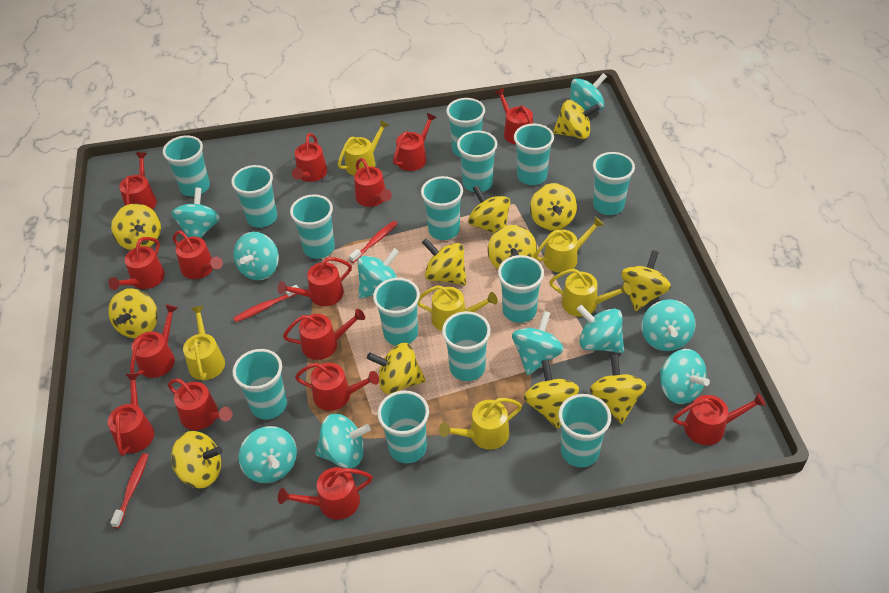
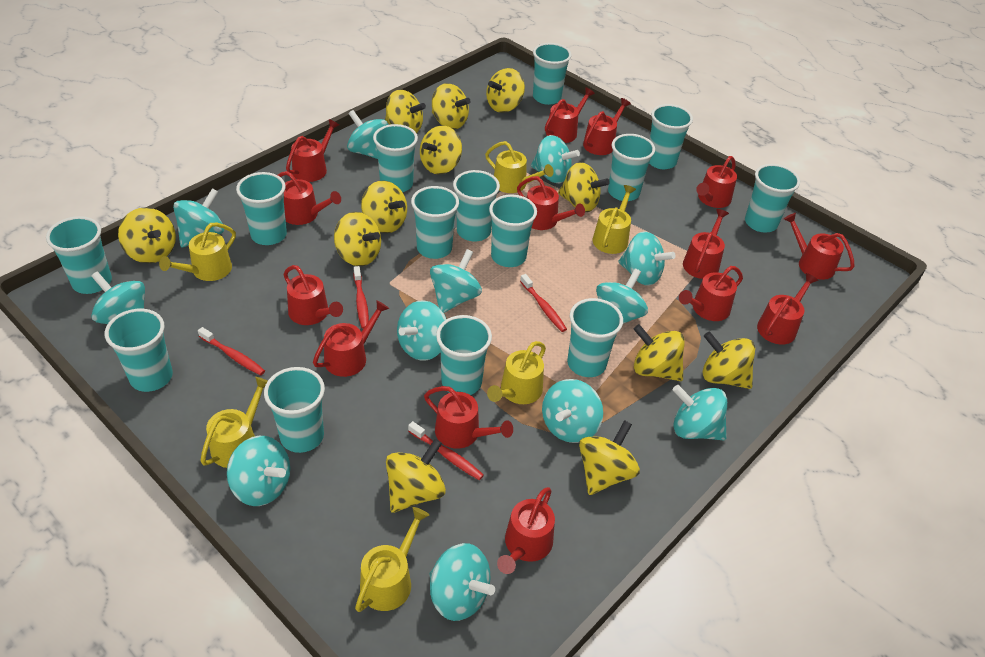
red toothbrush: [110,453,148,528] [233,285,299,322] [349,221,398,263] = 3 -> [198,327,265,376] [353,266,369,329] [408,421,484,480] [520,274,567,332] = 4
red watering can: [107,373,154,456] [108,237,165,290] [119,152,157,209] [130,304,178,378] [168,378,233,430] [173,231,223,279] [277,257,352,306] [278,467,373,520] [283,309,365,360] [292,133,327,182] [295,363,379,411] [354,158,392,207] [393,113,437,171] [494,88,533,144] [673,393,766,445] = 15 -> [278,171,341,225] [283,265,343,325] [286,119,339,182] [313,300,389,377] [424,386,513,449] [497,487,555,574] [517,176,585,230] [545,87,595,143] [583,98,631,155] [679,266,743,321] [683,209,729,279] [696,156,737,208] [757,273,818,345] [784,213,855,280] = 14
turquoise spinning top: [171,188,220,238] [234,232,279,280] [239,426,297,483] [315,414,371,468] [358,248,399,299] [512,311,564,375] [570,73,607,111] [577,305,624,353] [641,299,696,351] [660,349,710,404] = 10 -> [91,271,145,324] [173,188,224,247] [227,436,290,506] [347,110,388,159] [397,300,446,361] [429,543,495,621] [430,249,482,313] [531,135,580,183] [542,379,603,443] [596,268,648,324] [618,231,676,286] [672,385,727,440] = 12

